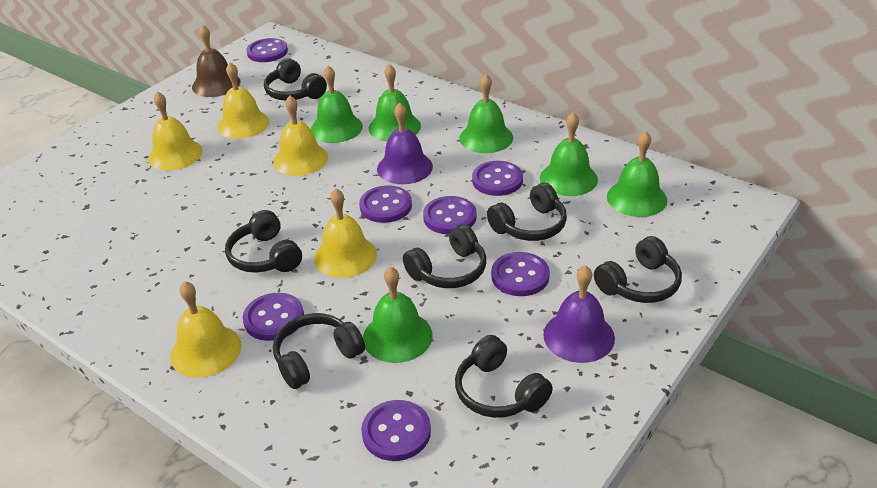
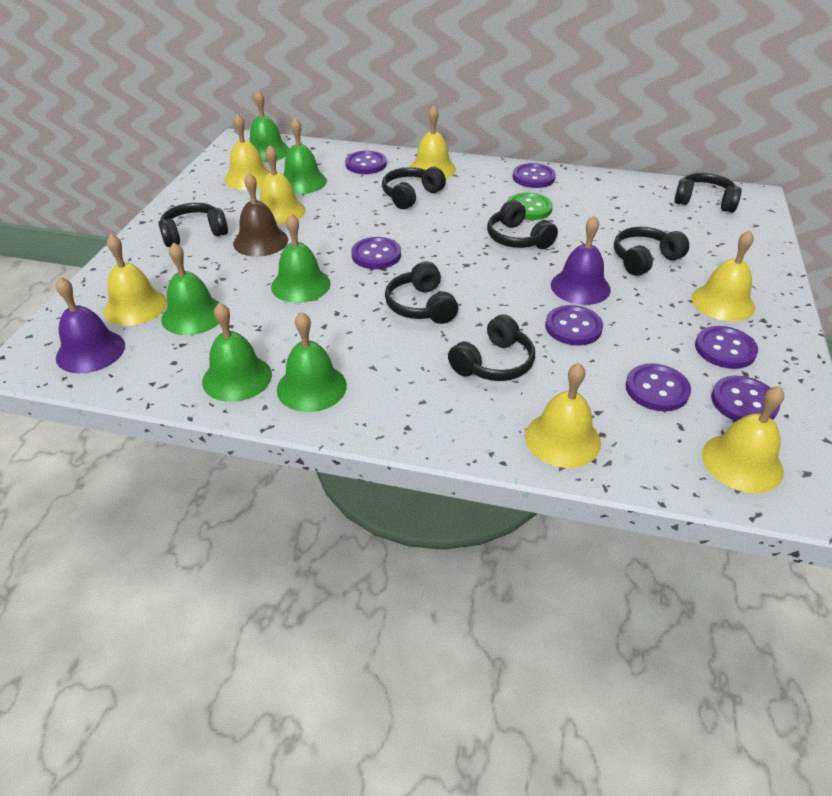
green button: none = 0 -> [508,193,553,220] = 1
yellow bell: [148,91,203,171] [170,281,241,378] [217,62,269,139] [273,96,328,176] [314,189,377,278] = 5 -> [104,234,167,326] [224,114,271,190] [260,145,306,225] [410,105,456,179] [525,363,601,468] [691,230,755,321] [702,386,784,493] = 7

